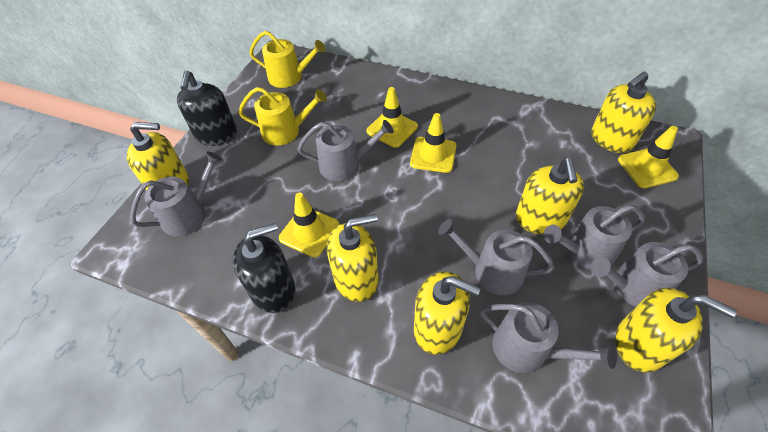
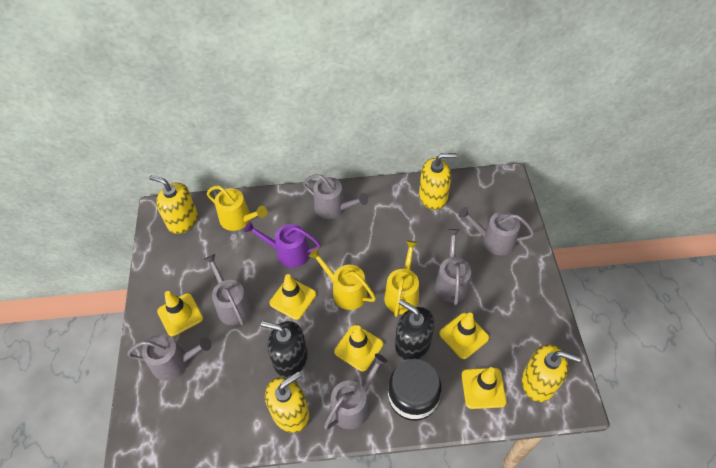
black jar: none = 0 -> [388,359,441,421] = 1
purple watering can: none = 0 -> [244,221,321,268] = 1
yellow soap dispenser: [127,122,189,190] [327,214,379,302] [414,271,481,355] [516,158,584,235] [591,71,656,153] [615,288,737,373] = 6 -> [149,175,198,234] [265,372,309,433] [419,153,457,210] [522,344,581,402] = 4
yellow traffic cone: [279,193,339,257] [366,87,418,148] [410,113,456,173] [618,126,679,188] = 4 -> [157,291,203,337] [270,274,316,320] [334,325,383,372] [439,313,489,359] [461,367,507,409] = 5
yellow watering can: [238,87,327,146] [249,31,325,88] = 2 -> [207,186,267,231] [308,248,376,310] [384,240,419,317] = 3

